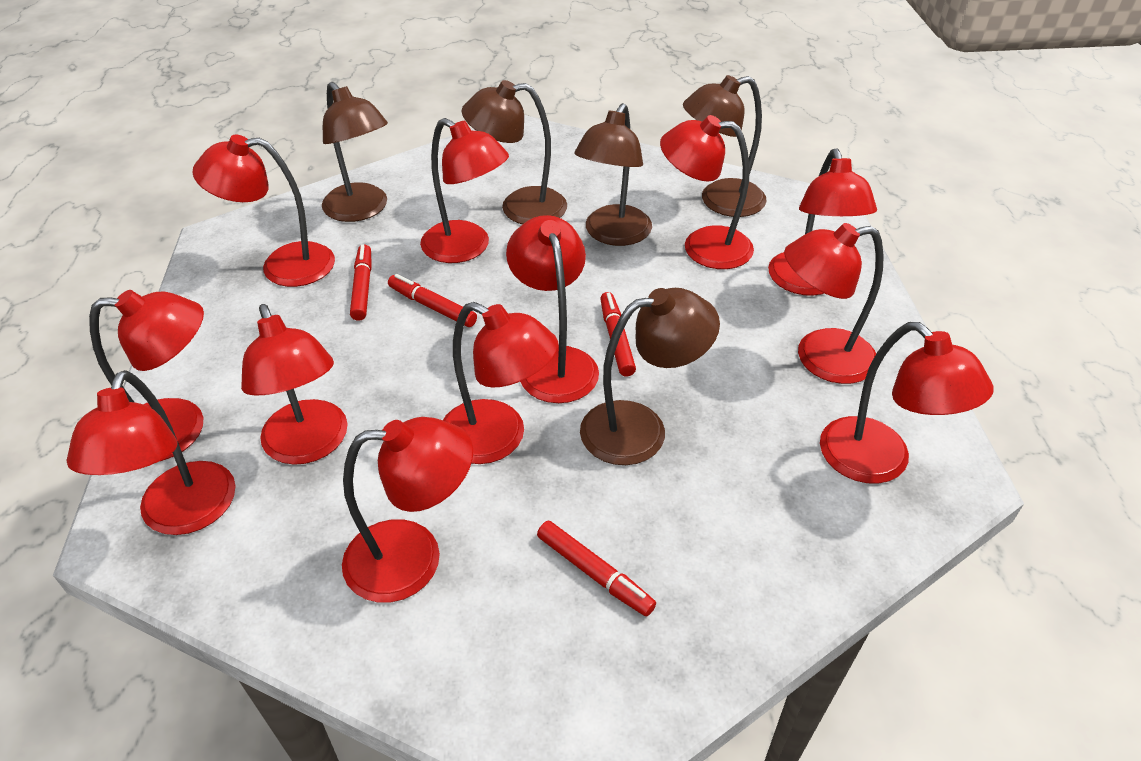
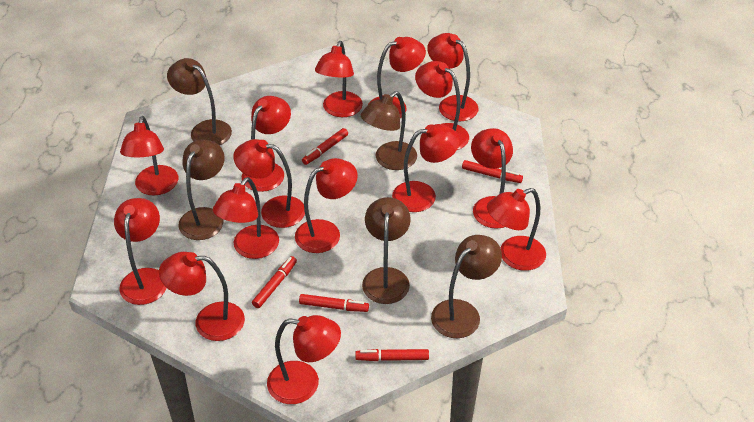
red lamp: [66,370,236,535] [89,290,204,461] [193,135,335,287] [241,304,348,465] [342,417,473,603] [420,118,509,263] [443,302,558,464] [506,215,599,403] [660,115,754,269] [768,148,877,296] [784,223,884,384] [820,322,994,484] = 12 -> [114,198,166,305] [120,116,178,196] [159,252,245,341] [213,177,279,259] [233,139,305,228] [242,96,291,192] [267,315,341,404] [295,158,358,253] [315,41,363,117] [369,37,426,118] [392,124,460,212] [415,61,469,150] [427,33,479,121] [471,128,513,229] [487,188,546,271] = 15
red marker: [350,244,372,321] [388,274,477,327] [537,521,656,616] [600,292,636,376] = 4 -> [252,256,297,308] [299,294,369,312] [302,128,348,165] [355,349,429,361] [462,160,523,183] = 5

